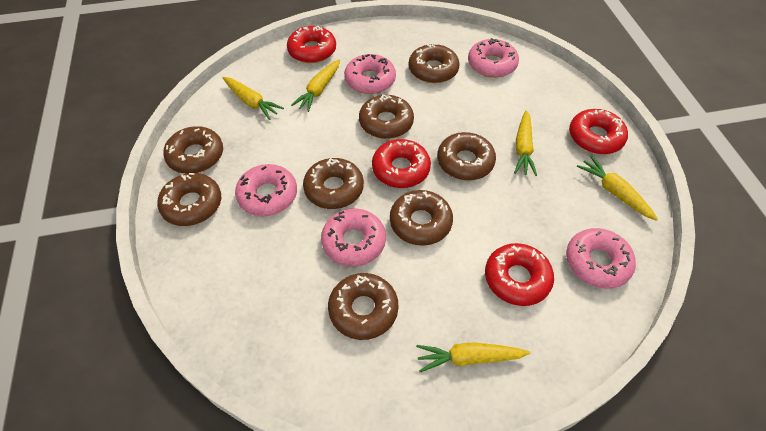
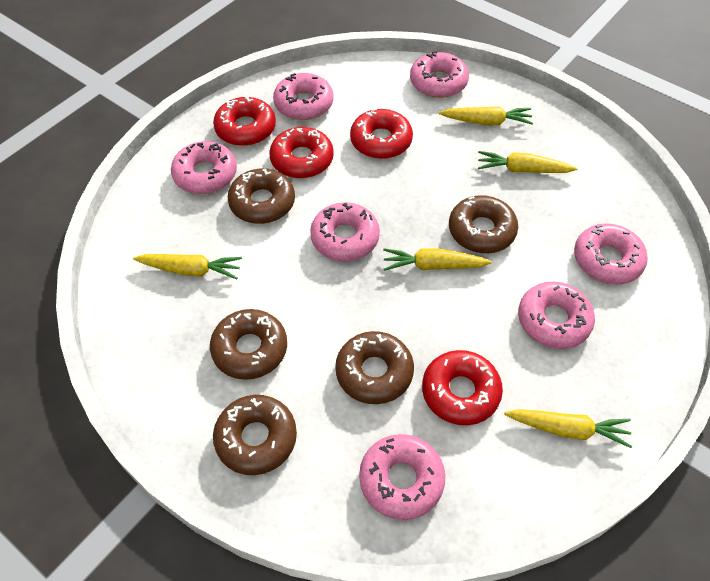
brown donut: [157,173,221,226] [163,126,223,174] [303,158,364,209] [328,273,399,340] [359,94,414,139] [390,190,453,246] [409,43,459,83] [437,132,496,180] = 8 -> [210,309,287,380] [213,395,297,475] [228,168,295,224] [335,331,414,404] [449,195,518,253] = 5
pink donut: [235,164,297,216] [321,209,386,266] [344,54,396,94] [468,38,519,78] [566,228,636,289] = 5 -> [171,141,237,194] [273,73,333,120] [310,202,380,261] [359,434,446,520] [410,51,469,98] [518,281,595,349] [574,223,648,285] = 7

